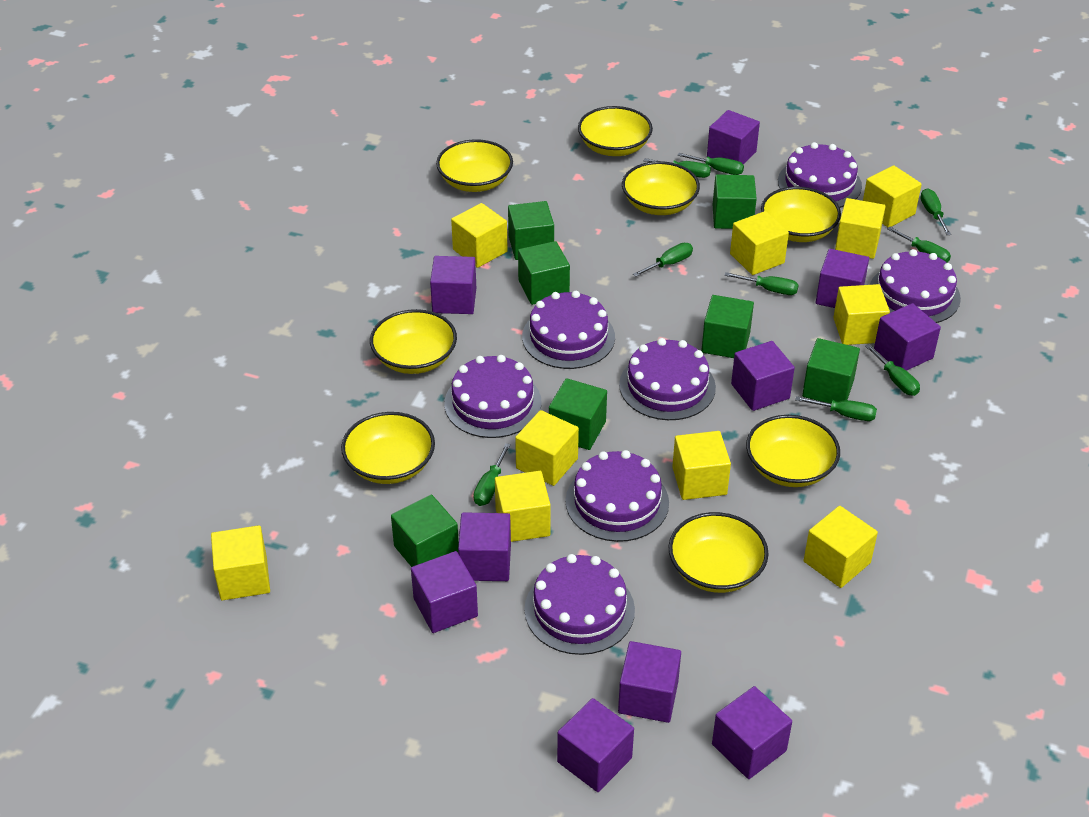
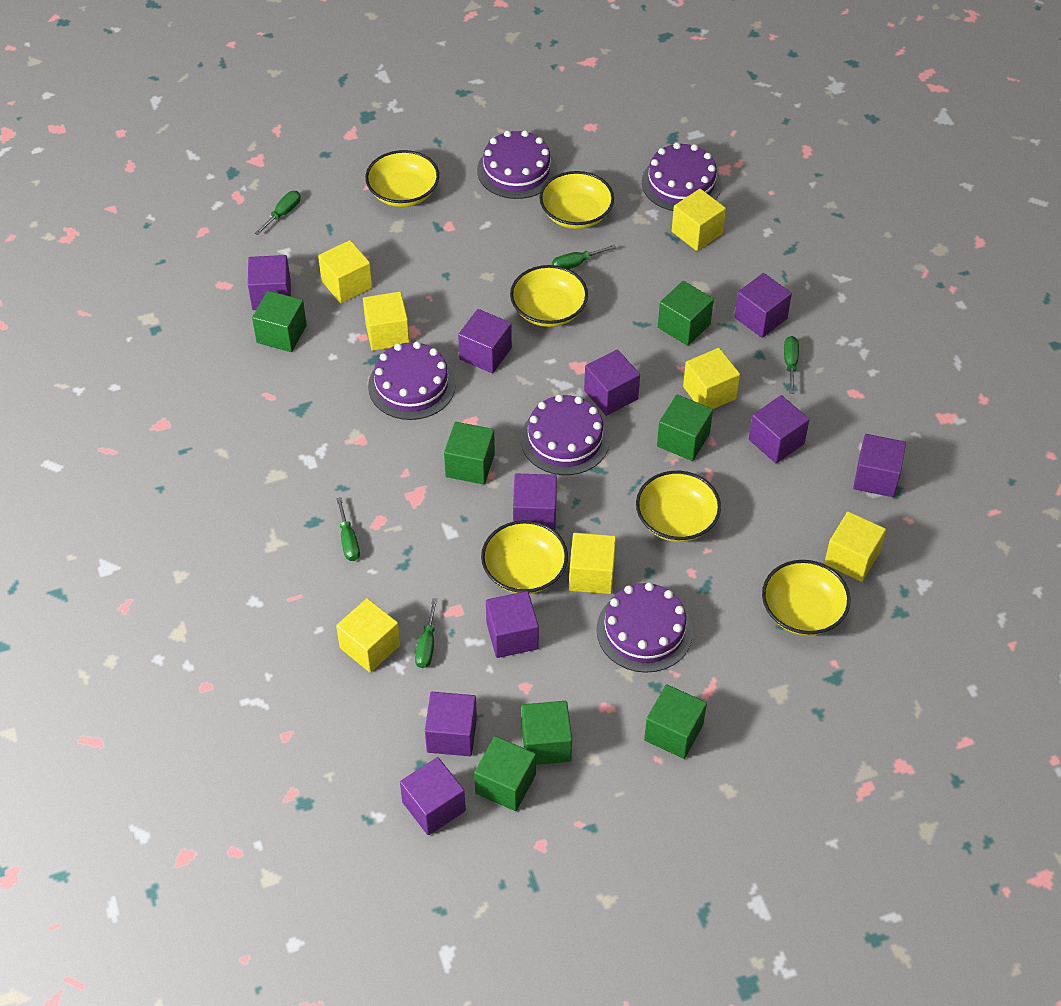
green screwdriver: [473,443,511,506] [633,243,693,277] [643,158,711,178] [677,153,744,175] [724,272,799,295] [795,396,877,421] [865,344,920,396] [887,226,951,263] [920,188,951,235] = 9 -> [255,191,301,235] [336,497,360,561] [415,598,438,668] [552,245,616,269] [784,336,799,394] = 5
purple cake: [444,355,542,438] [522,291,615,369] [524,554,635,655] [565,450,669,542] [619,338,716,420] [778,142,862,208] [870,249,961,323] = 7 -> [368,341,456,420] [477,130,557,199] [521,394,610,475] [596,582,693,673] [642,142,722,211] = 5
yellow bowl: [341,412,435,484] [370,309,457,374] [436,139,513,192] [578,106,653,156] [622,161,700,215] [669,512,769,593] [746,415,840,487] [761,187,841,242] = 8 -> [365,150,439,207] [481,520,568,594] [510,265,588,327] [539,171,614,229] [636,471,721,542] [762,560,850,636] = 6
yellow cube: [211,525,270,601] [451,203,508,268] [495,471,551,542] [515,410,579,486] [672,431,731,500] [730,211,789,275] [804,506,878,588] [833,284,890,345] [835,198,886,259] [863,165,922,227] = 10 -> [318,240,372,303] [336,598,400,672] [363,291,410,351] [569,533,616,594] [672,189,726,251] [683,348,740,409] [824,511,886,582] = 7

